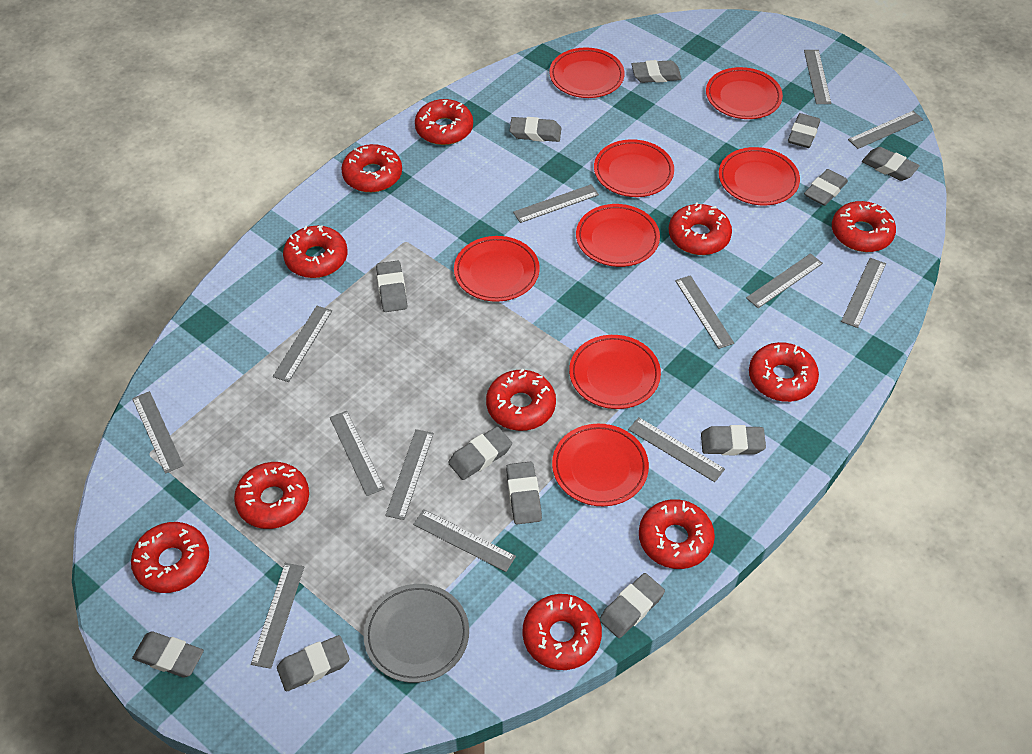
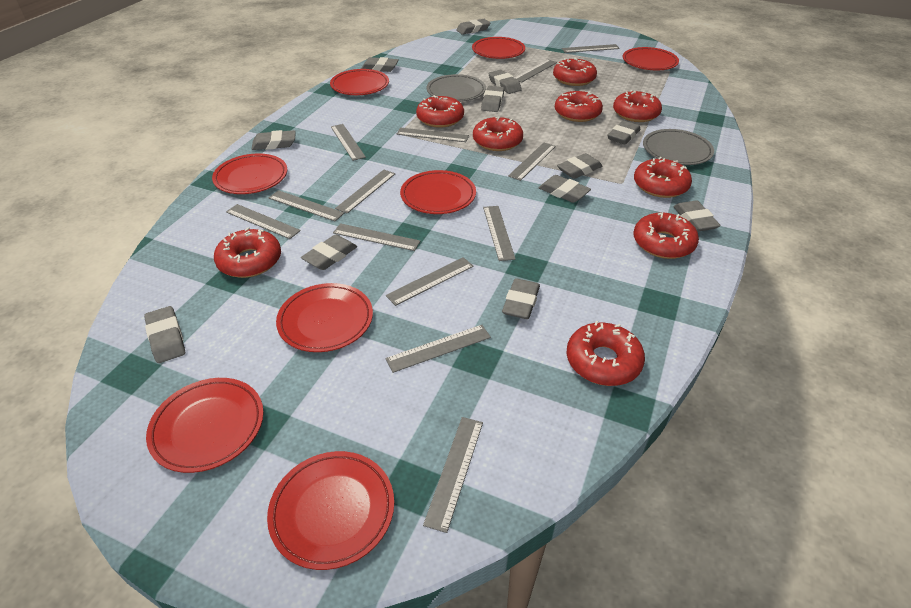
grey plate: [363,584,469,683] = 1 -> [427,74,486,102] [643,129,714,165] = 2
red donut: [131,522,209,593] [234,462,309,529] [283,225,348,278] [341,144,402,192] [415,99,473,145] [486,369,556,431] [523,594,602,670] [639,499,715,569] [669,202,732,255] [749,342,819,402] [832,201,896,252] = 11 -> [214,227,281,278] [416,95,464,128] [473,117,523,151] [553,58,597,86] [555,91,603,122] [566,321,645,386] [613,90,662,122] [633,212,699,259] [634,157,692,198] = 9

